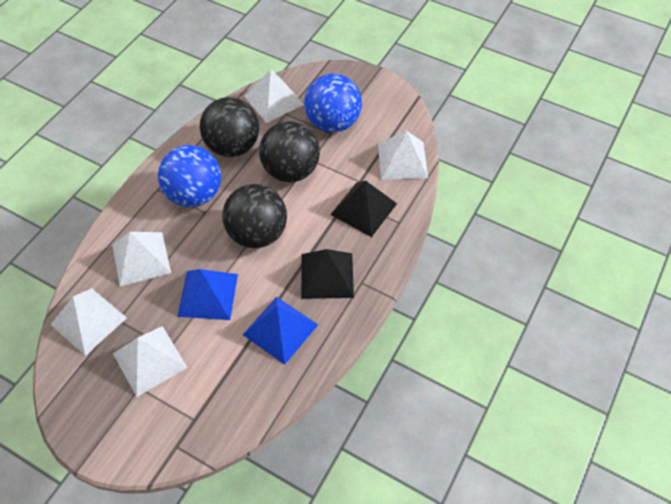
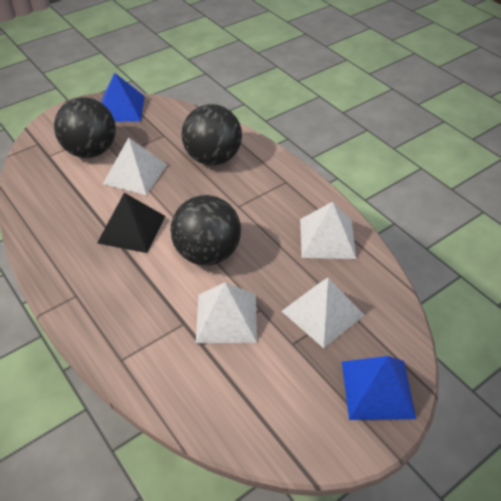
black pyramid: [301,249,354,299] [330,180,397,237] = 2 -> [97,193,165,253] = 1
blue ball: [158,145,221,207] [304,73,362,132] = 2 -> none = 0
white pyramid: [50,288,127,356] [112,232,171,286] [113,326,187,397] [244,69,304,123] [378,131,428,180] = 5 -> [103,138,167,195] [196,282,257,343] [282,278,364,348] [300,202,356,259] = 4

